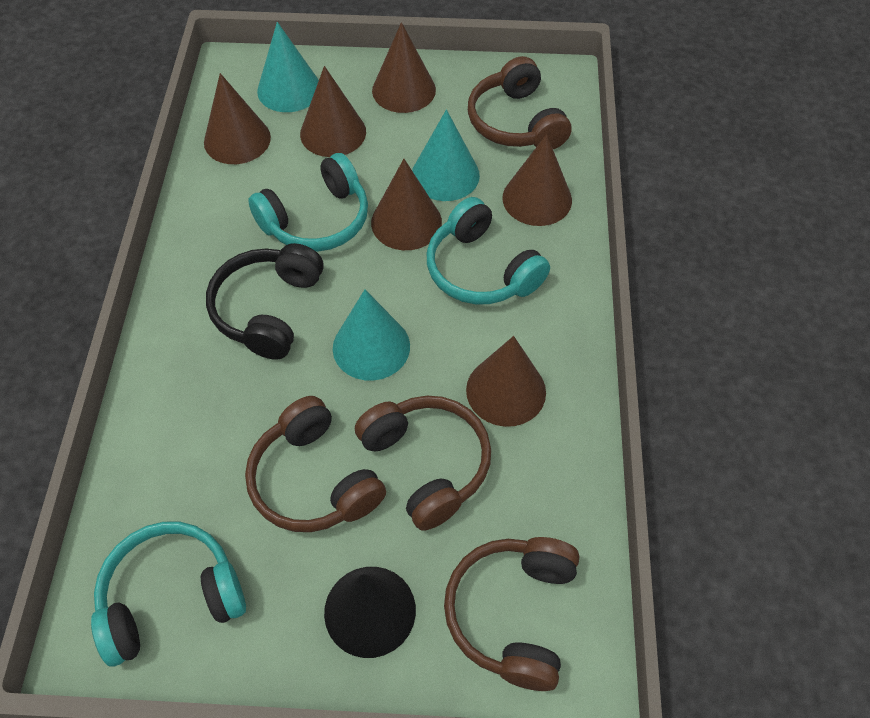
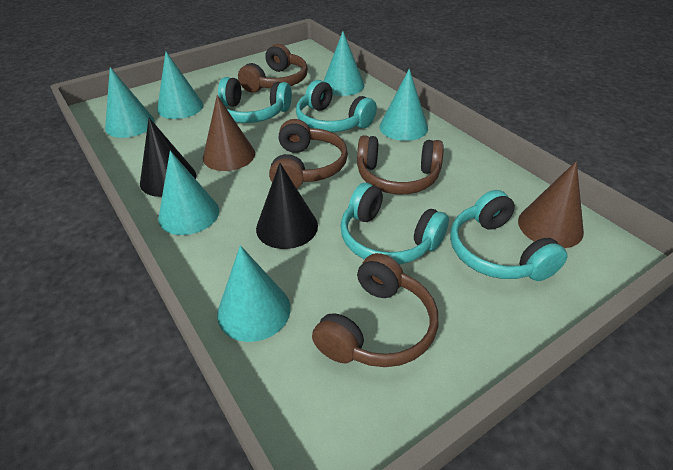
black cone: [324,567,416,658] = 1 -> [140,118,197,197] [256,163,318,249] = 2
black headphones: [206,243,324,359] = 1 -> none = 0
brown cone: [204,73,271,164] [300,66,366,157] [371,159,442,250] [372,22,436,113] [466,336,546,427] [502,134,572,226] = 6 -> [203,95,255,171] [518,161,584,248] = 2
turquoise cone: [257,22,319,112] [333,289,410,381] [412,109,480,201] = 3 -> [105,67,155,138] [157,51,203,119] [158,151,219,235] [217,245,291,342] [324,32,365,96] [379,69,428,141] = 6
turquoise headphones: [91,522,246,666] [248,153,368,252] [427,197,550,305] = 3 -> [218,77,292,123] [296,80,377,132] [340,183,449,265] [450,190,567,281] = 4

